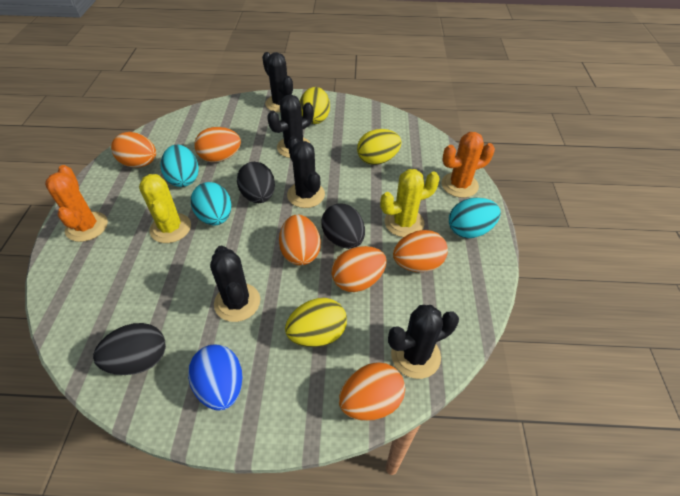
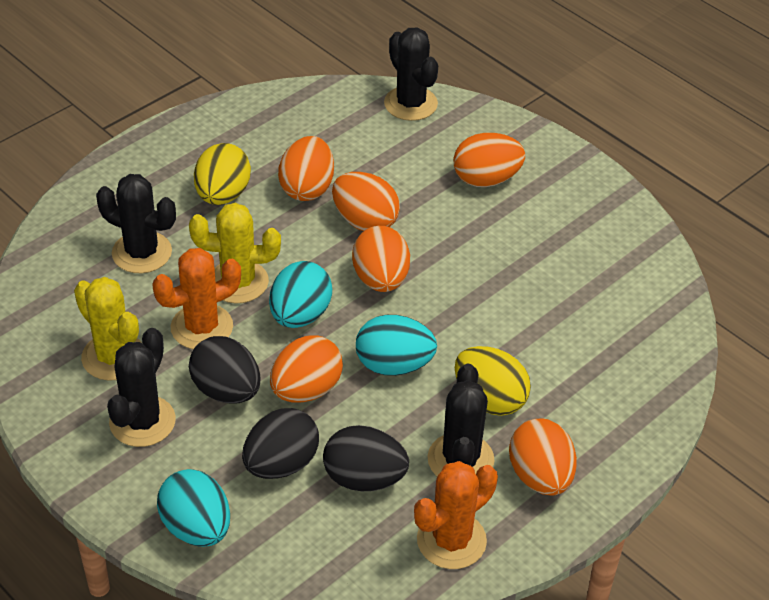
black cactus: [210,246,260,322] [262,52,293,112] [267,95,313,158] [287,136,325,208] [388,305,459,379] = 5 -> [96,174,176,273] [107,328,176,447] [384,27,438,121] [428,364,495,477] = 4
blue egg: [188,344,242,410] = 1 -> none = 0
yellow egg: [285,298,347,347] [300,87,330,124] [357,129,402,165] = 3 -> [194,143,251,205] [455,346,531,416] = 2

